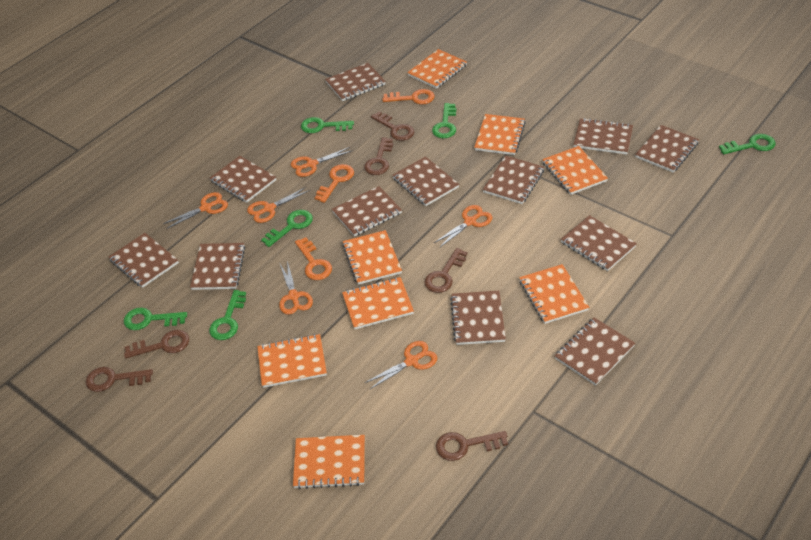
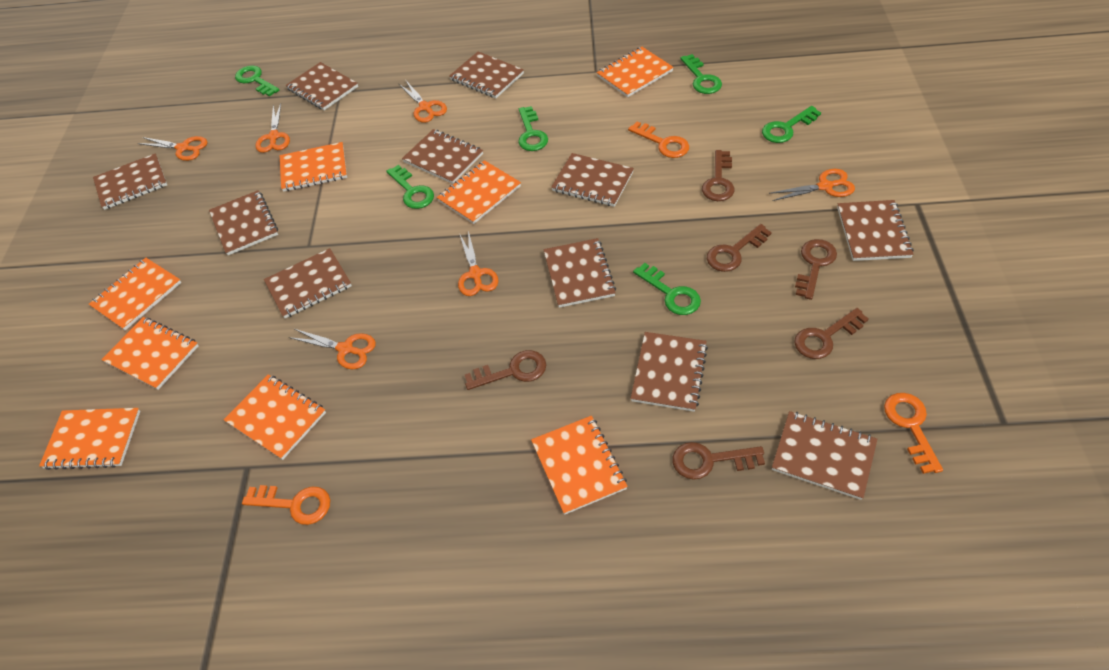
brown notebook: [109,233,179,288] [190,243,245,290] [210,156,276,203] [325,63,386,101] [332,186,402,237] [392,156,459,206] [450,291,506,345] [483,155,544,204] [555,317,635,386] [561,215,637,271] [573,118,633,154] [635,125,699,172] = 12 -> [93,153,167,210] [209,190,278,255] [264,248,352,318] [286,62,358,110] [402,129,483,184] [449,52,524,98] [543,238,616,308] [551,153,634,207] [631,332,708,412] [772,411,878,500] [837,200,914,261] = 11

